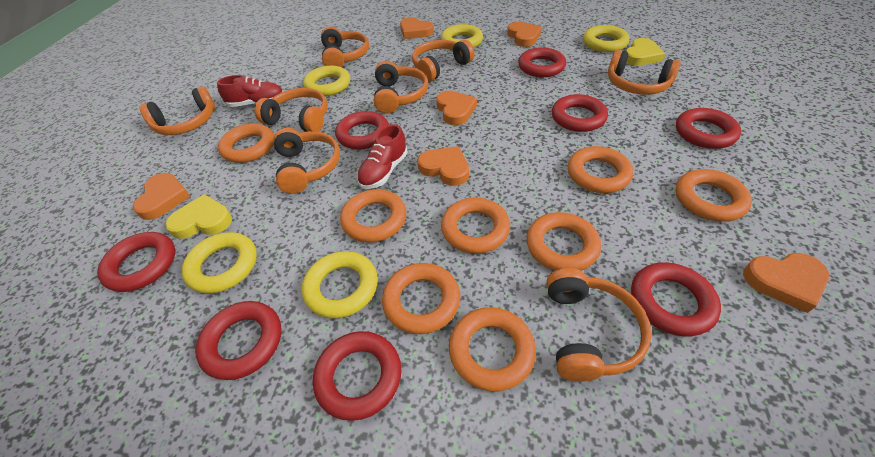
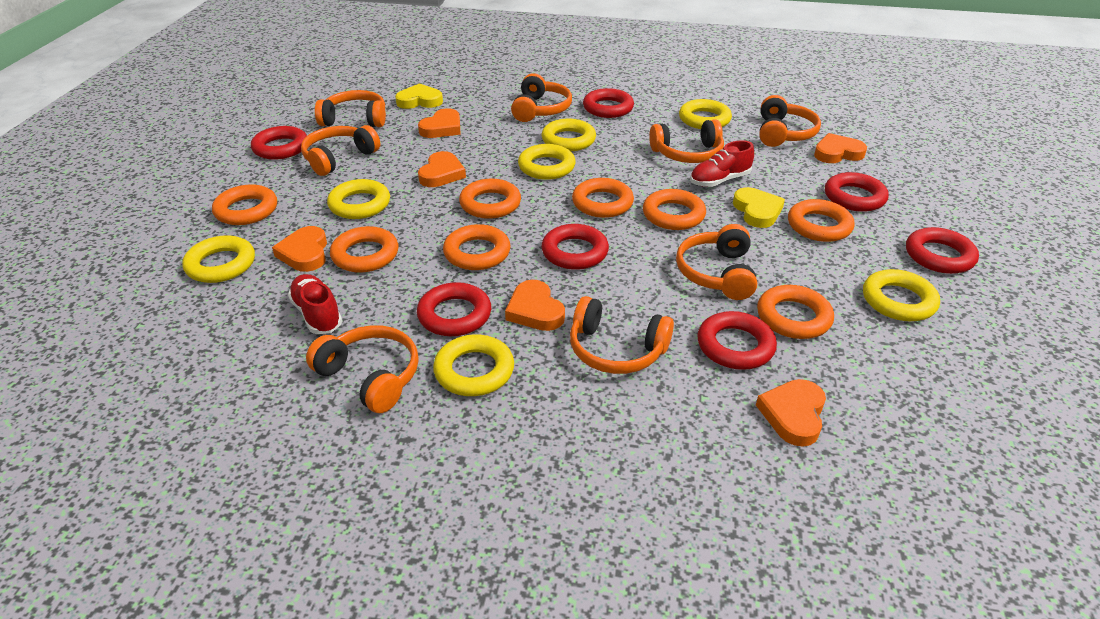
red ring: [97,232,175,292] [195,301,281,380] [313,331,402,421] [335,111,389,150] [518,47,566,77] [552,94,608,132] [631,262,721,336] [676,108,741,149] = 8 -> [251,126,307,160] [417,282,491,336] [542,224,609,270] [583,88,634,118] [697,311,777,370] [825,172,889,212] [906,227,979,274] = 7
yellow ring: [181,232,257,294] [302,251,378,318] [303,66,350,96] [441,24,483,48] [583,25,629,52] = 5 -> [182,235,255,283] [327,179,390,219] [433,334,514,396] [518,144,576,180] [542,119,596,151] [679,99,732,129] [863,269,940,321] = 7

